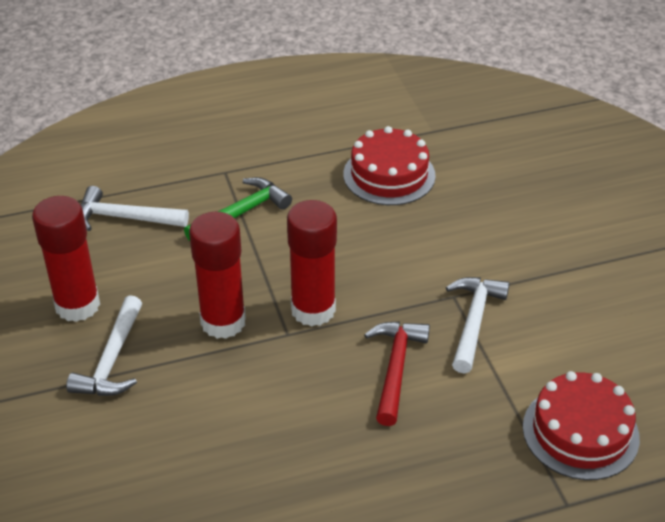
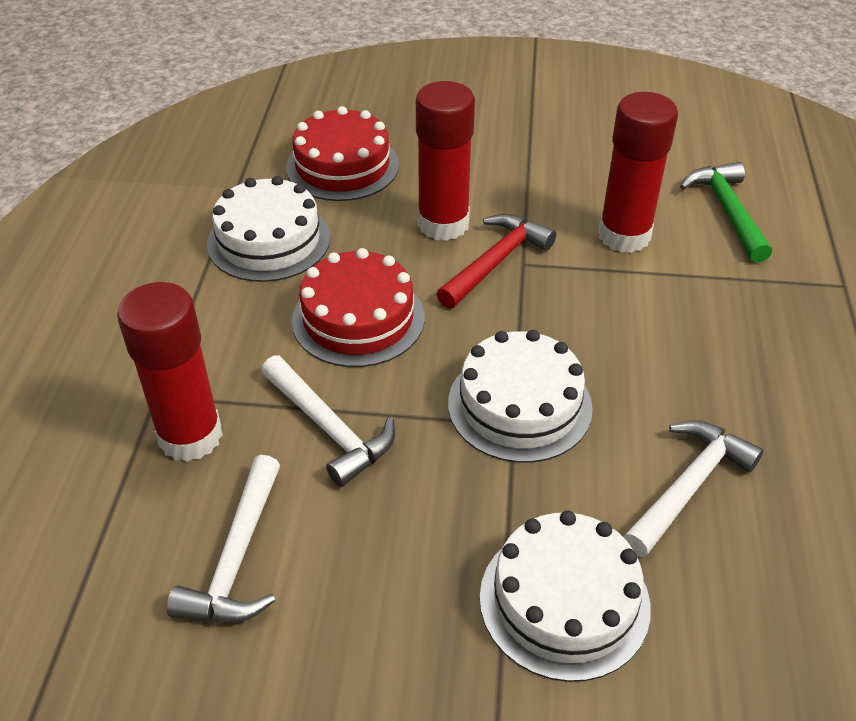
white cake: none = 0 -> [207,176,330,282] [448,330,593,463] [480,511,651,682] = 3

